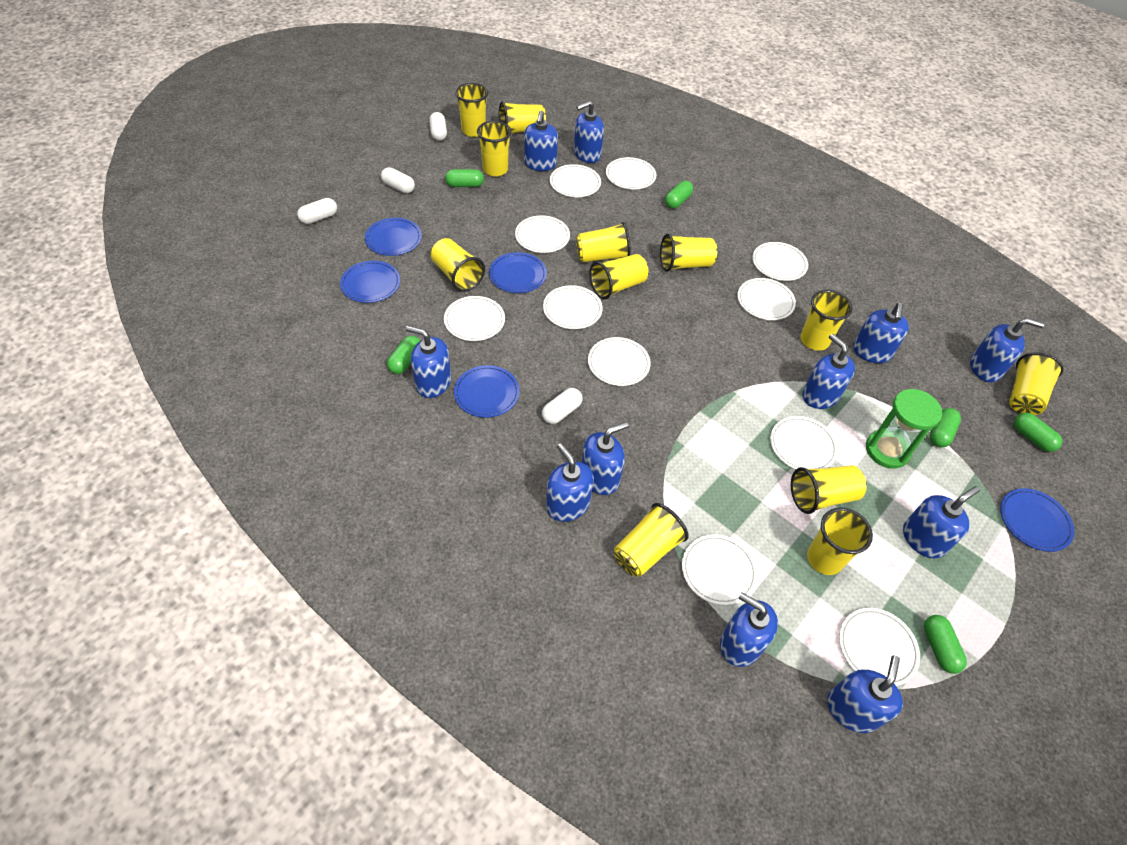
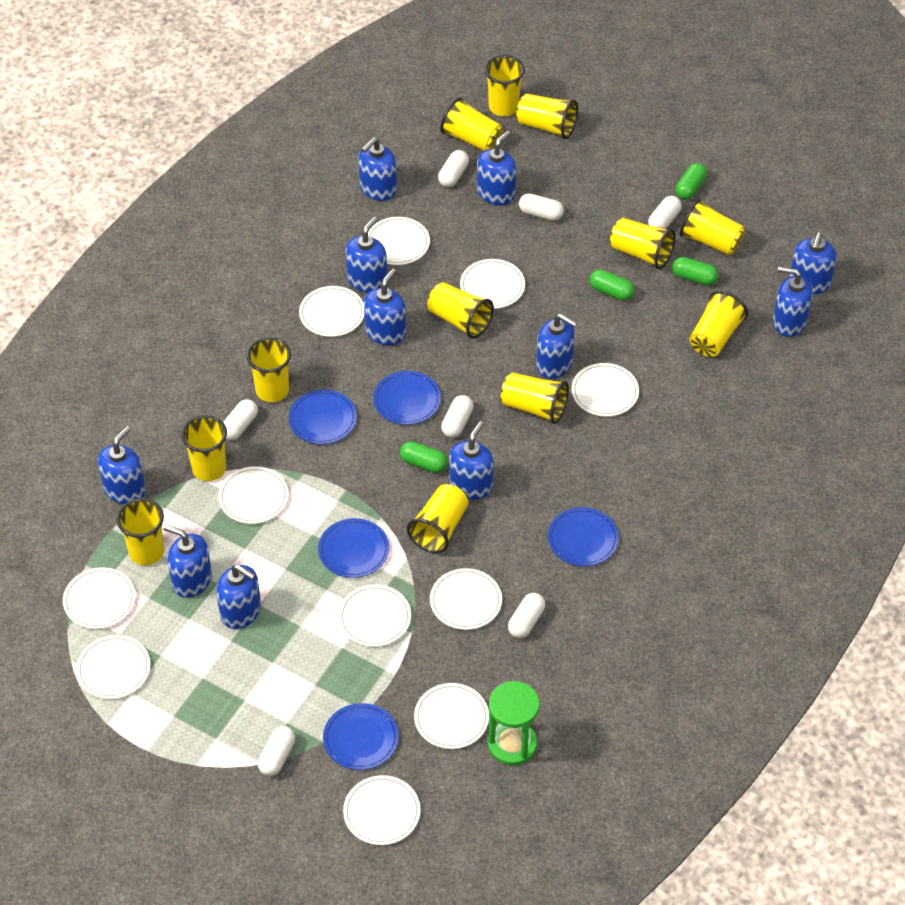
green capsule: [387,336,420,374] [445,169,484,187] [665,181,693,209] [924,615,967,674] [930,408,961,447] [1014,413,1063,452] = 6 -> [400,441,448,473] [590,270,634,301] [672,257,718,285] [675,163,707,200] = 4
white capsule: [297,198,337,224] [381,167,415,193] [429,112,447,141] [542,388,582,424] = 4 -> [223,399,258,440] [258,726,295,776] [438,150,469,187] [441,395,474,438] [508,593,545,638] [519,193,564,221] [648,196,682,229] = 7

